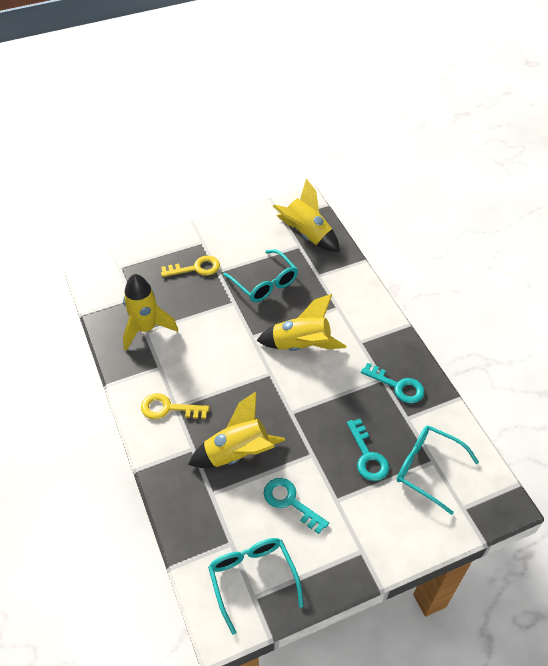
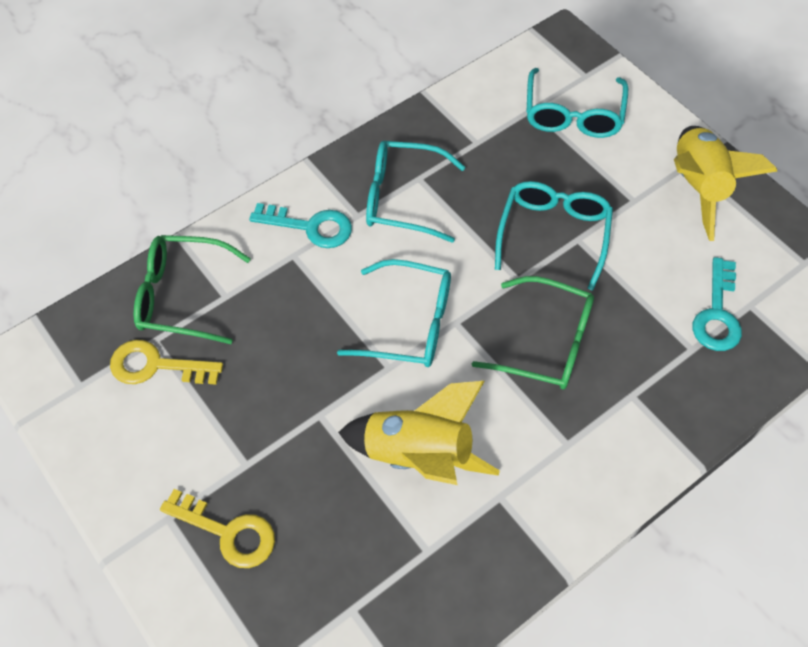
green glasses: none = 0 -> [134,235,251,344] [472,276,594,389] = 2
turquoise glasses: [208,538,304,635] [223,249,298,302] [397,426,479,515] = 3 -> [337,259,451,367] [366,141,465,243] [495,181,613,291] [526,68,628,138] = 4
turquoise key: [264,478,329,534] [347,419,389,481] [361,363,425,404] = 3 -> [249,203,352,248] [692,257,742,351] = 2
yellow rocket: [123,274,178,351] [188,392,285,468] [256,294,346,351] [273,179,340,252] = 4 -> [338,381,500,485] [674,126,777,241] = 2

